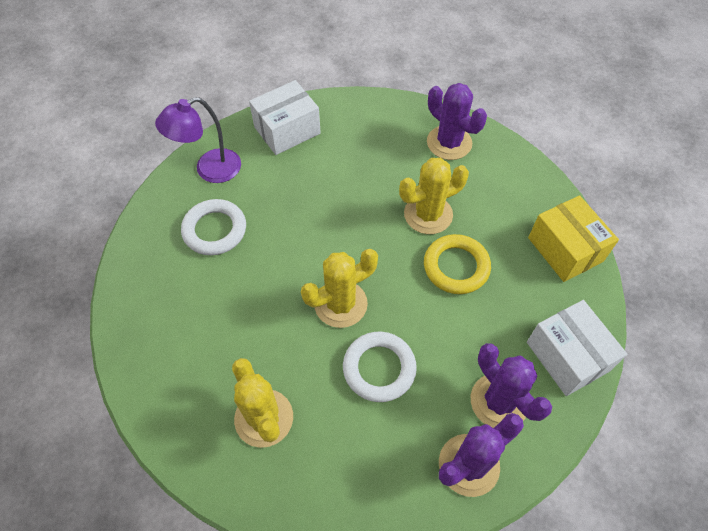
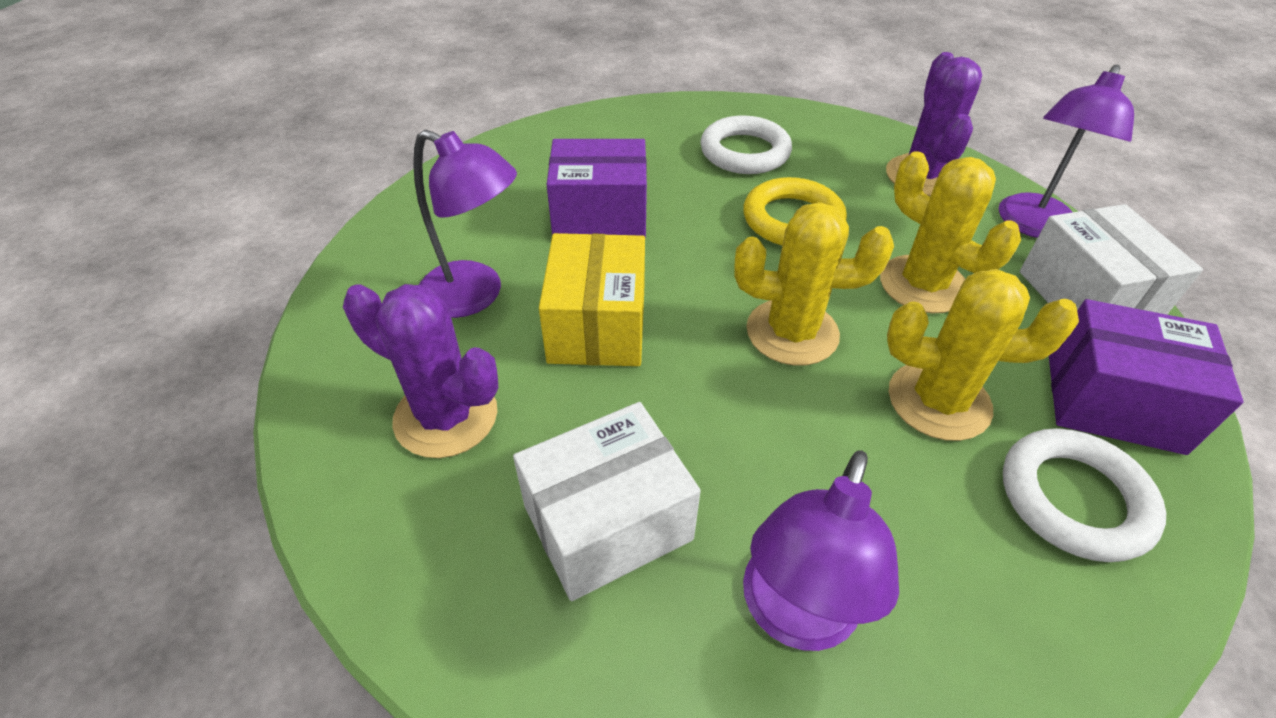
purple box: none = 0 -> [547,139,647,238] [1049,299,1244,455] = 2
purple cactus: [427,83,487,160] [439,413,524,497] [471,343,552,428] = 3 -> [343,284,498,458] [886,52,982,196] = 2
purple lamp: [155,97,241,183] = 1 -> [413,130,517,318] [743,450,899,651] [999,65,1134,238] = 3

